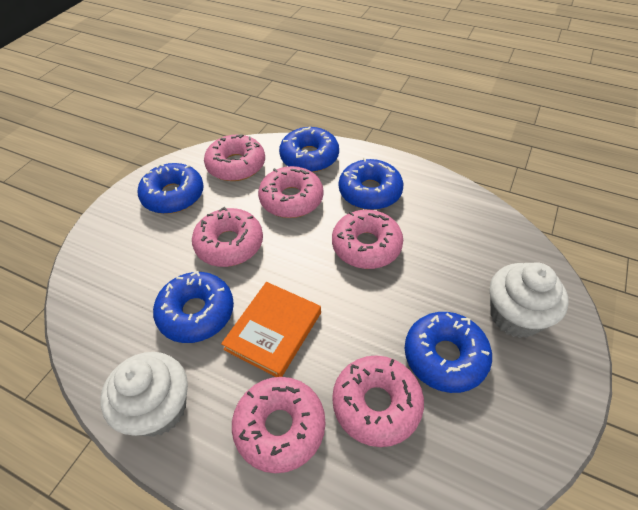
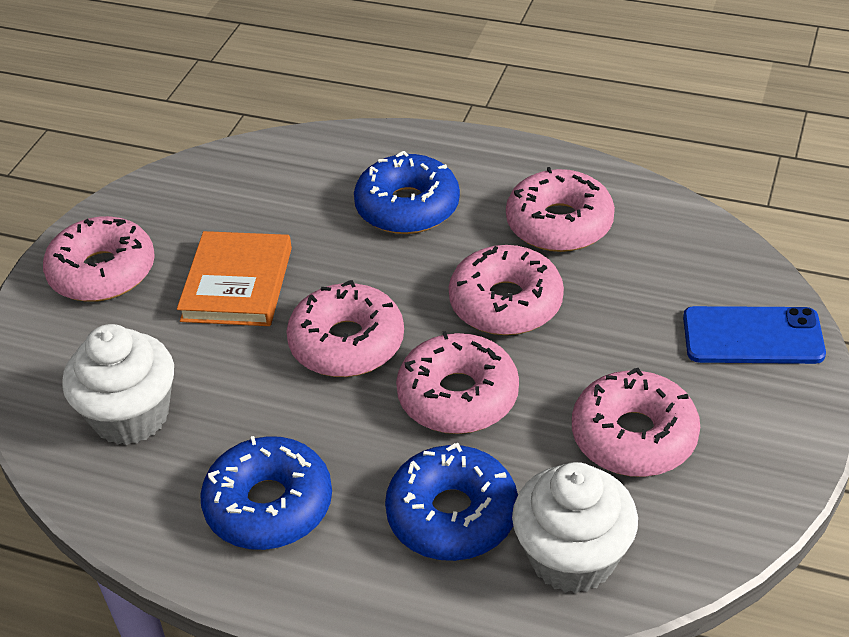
blue donut: [137,163,204,214] [153,271,234,343] [279,127,339,172] [339,158,403,210] [405,312,492,393] = 5 -> [200,436,332,550] [354,151,460,234] [385,443,518,561] = 3
blue phone: none = 0 -> [683,306,826,364] = 1

